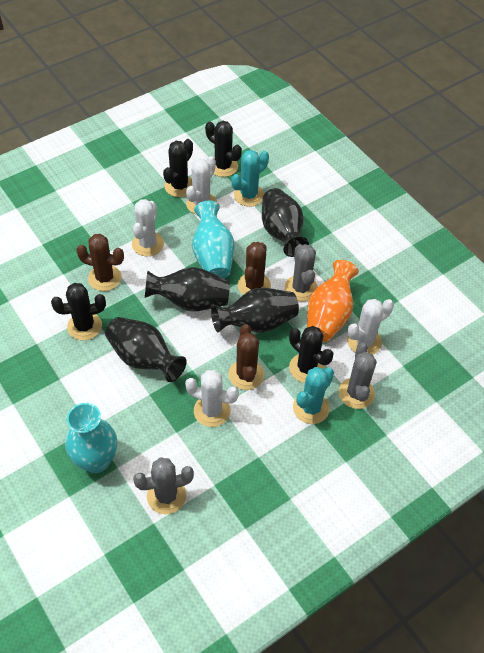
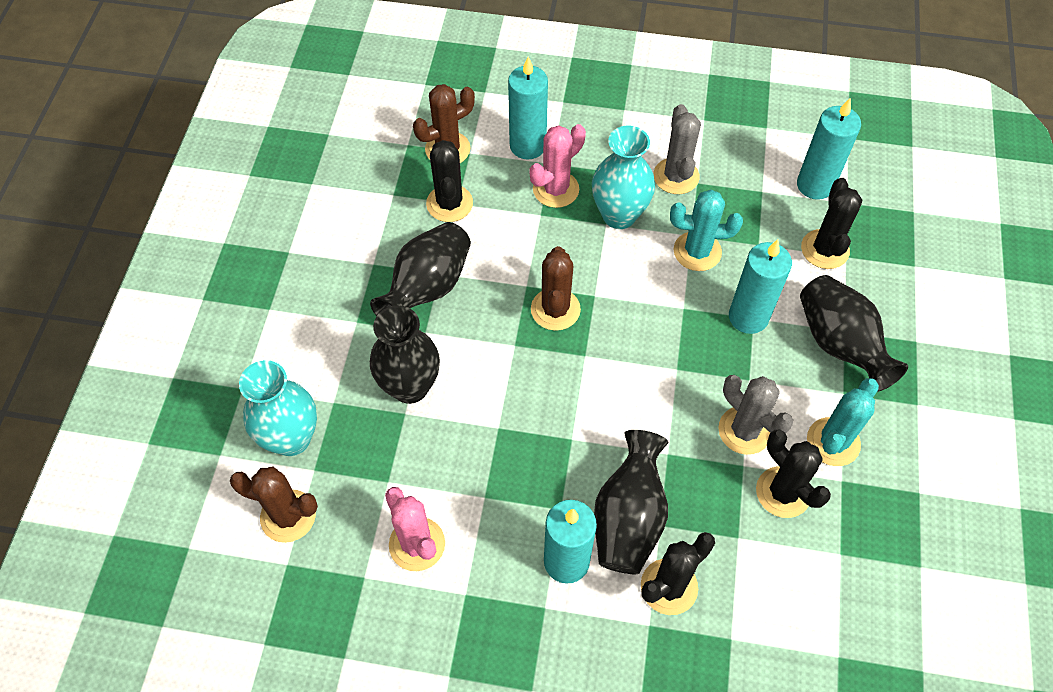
grey cactus: [133,457,194,514] [285,244,318,301] [339,343,377,409] = 3 -> [653,104,701,194] [718,375,793,455] = 2
orange vase: [307,260,359,342] = 1 -> none = 0
pink cactus: none = 0 -> [385,487,445,571] [529,124,586,208] = 2
turquoise candle: none = 0 -> [508,57,548,160] [544,500,597,584] [729,240,792,334] [797,98,861,200] = 4
white cactus: [132,199,164,256] [185,370,239,427] [186,156,217,215] [347,299,394,354] = 4 -> none = 0

